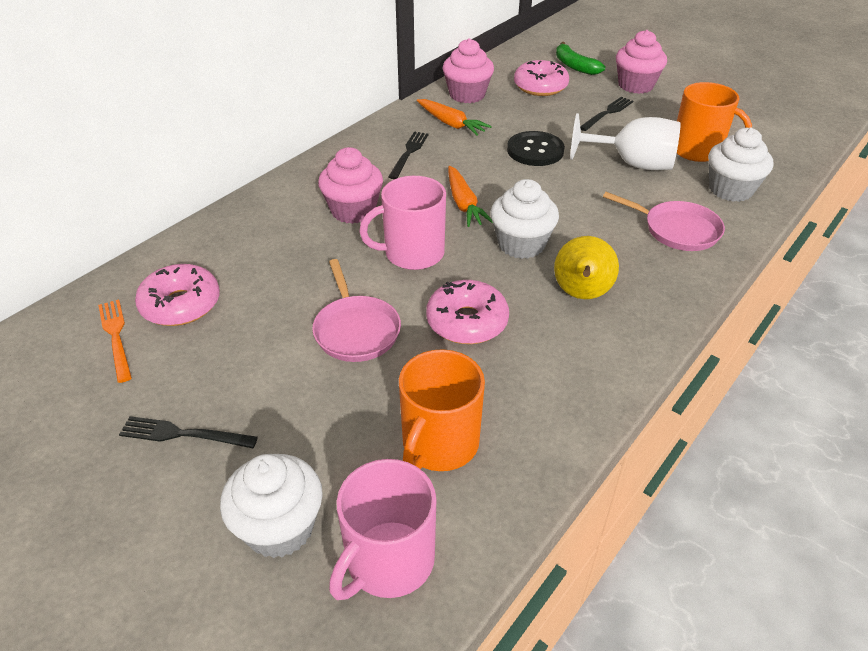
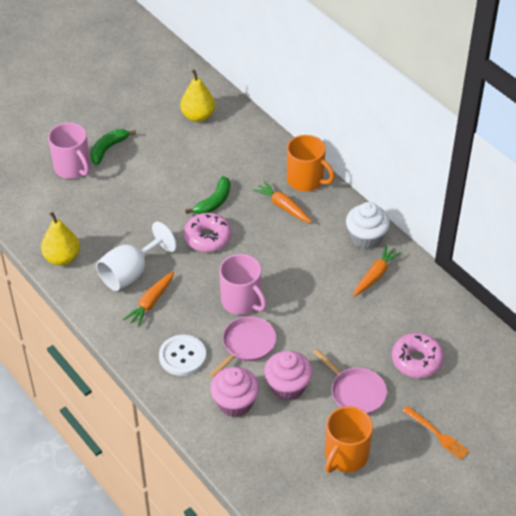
black button: [507,131,565,166] = 1 -> none = 0
black fork: [119,416,258,448] [388,131,429,179] [580,97,633,131] = 3 -> none = 0
green banana: [556,42,606,75] = 1 -> [90,129,136,165] [185,176,231,214] = 2
orange carrot: [417,99,492,136] [448,166,493,227] = 2 -> [123,271,174,327] [253,181,312,223] [353,245,402,297] = 3
pink cupcake: [318,147,383,224] [442,38,494,103] [616,30,667,94] = 3 -> [210,367,259,417] [264,351,313,401] = 2
pink donut: [135,264,220,326] [426,280,509,344] [514,60,569,96] = 3 -> [184,213,232,252] [392,333,444,378] = 2
white button: none = 0 -> [159,335,206,376] = 1
white cupcake: [220,454,323,558] [490,179,559,259] [708,127,773,202] = 3 -> [346,202,390,249] = 1
yellow pear: [554,236,619,299] = 1 -> [41,212,80,266] [180,69,215,122] = 2

